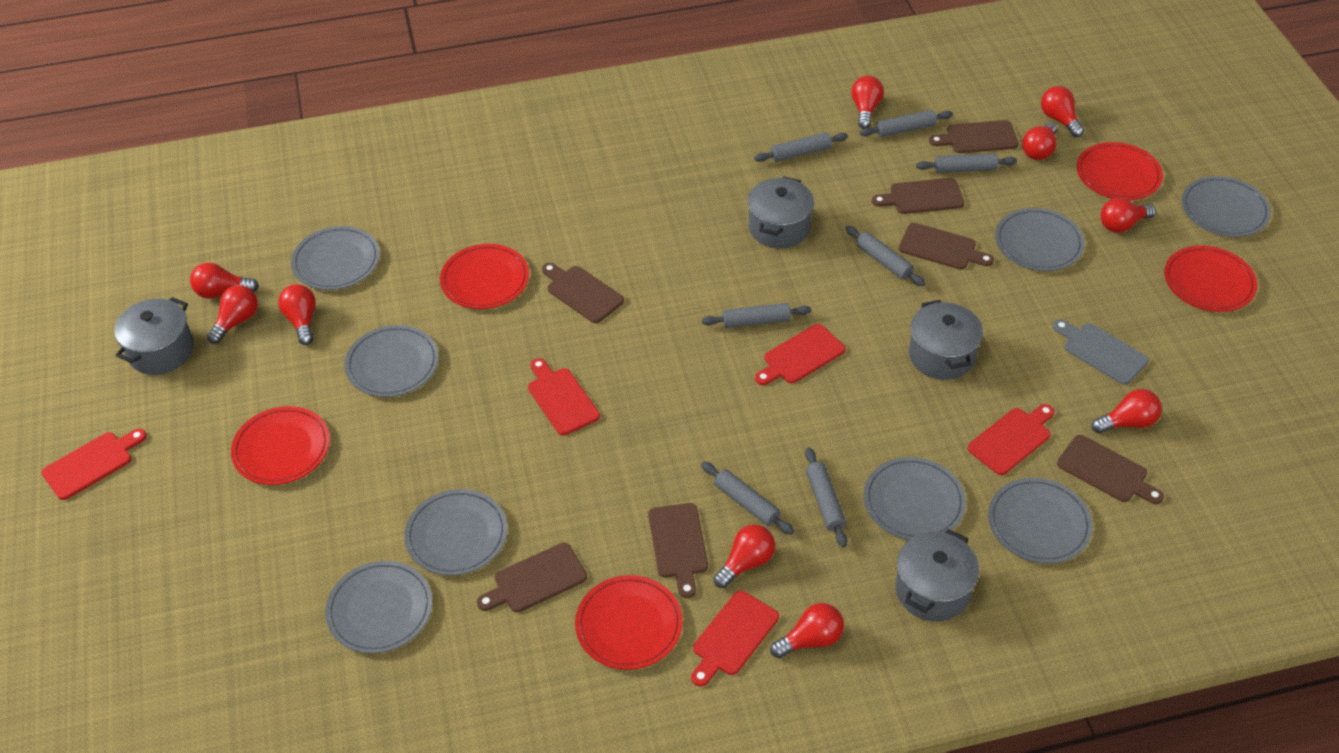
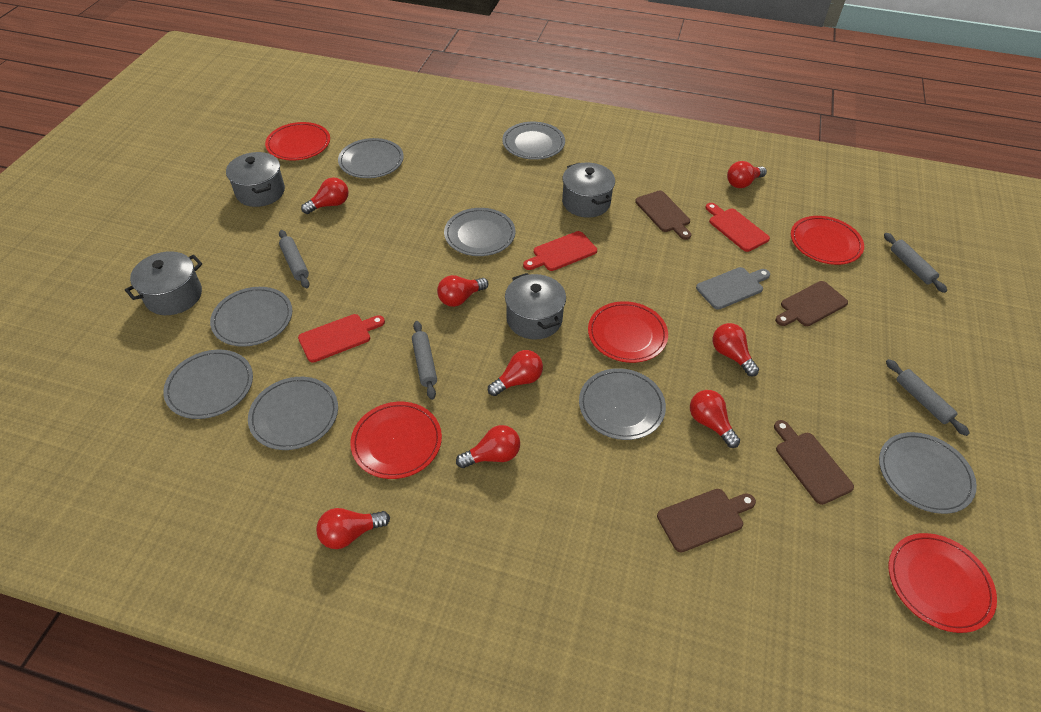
brown cutting board: [477,543,587,613] [542,263,624,323] [648,503,708,598] [872,178,964,214] [899,223,994,270] [929,120,1019,153] [1057,435,1164,504] = 7 -> [635,190,691,240] [657,489,756,552] [774,420,854,505] [775,281,848,326] = 4
grey rolling pin: [701,462,794,535] [702,303,811,328] [754,132,848,162] [805,448,847,547] [845,226,925,286] [860,110,953,137] [916,153,1017,173] = 7 -> [279,230,310,288] [412,321,437,400] [884,233,947,293] [886,359,970,436] = 4
red cutting board: [42,429,147,500] [528,358,600,436] [691,591,779,687] [755,324,845,385] [968,404,1054,475] = 5 -> [298,314,385,363] [523,231,597,271] [705,203,770,252] = 3
red light bulb: [190,263,259,299] [207,285,258,344] [278,284,316,345] [714,524,775,588] [770,603,844,658] [851,76,884,129] [1022,122,1057,160] [1041,86,1084,137] [1092,389,1162,434] [1100,198,1156,233] = 10 -> [301,177,348,214] [316,508,390,549] [437,275,489,307] [456,425,520,468] [488,350,543,396] [690,390,740,448] [713,323,759,376] [727,161,767,188] = 8

